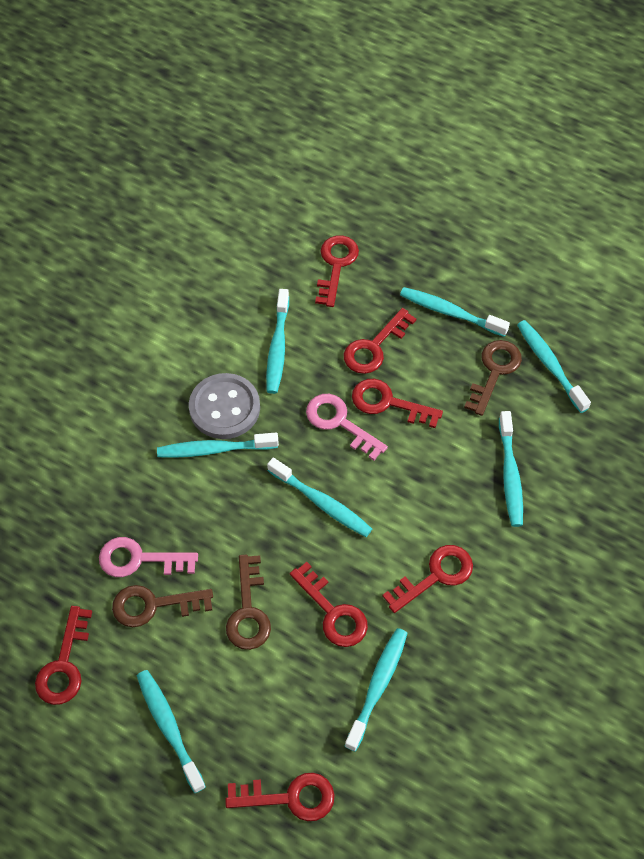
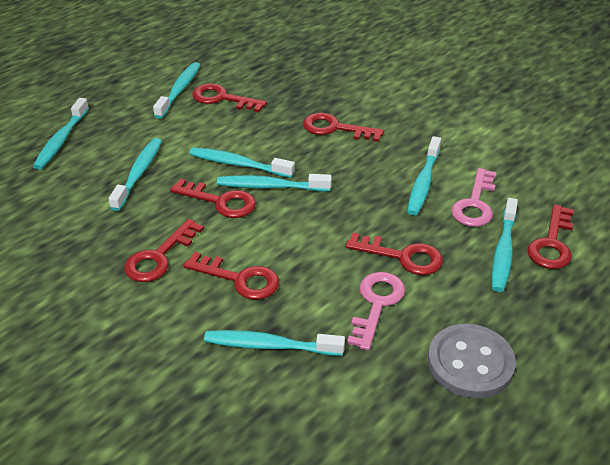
brown key: [112,585,213,627] [226,554,271,650] [464,340,522,416] = 3 -> none = 0

